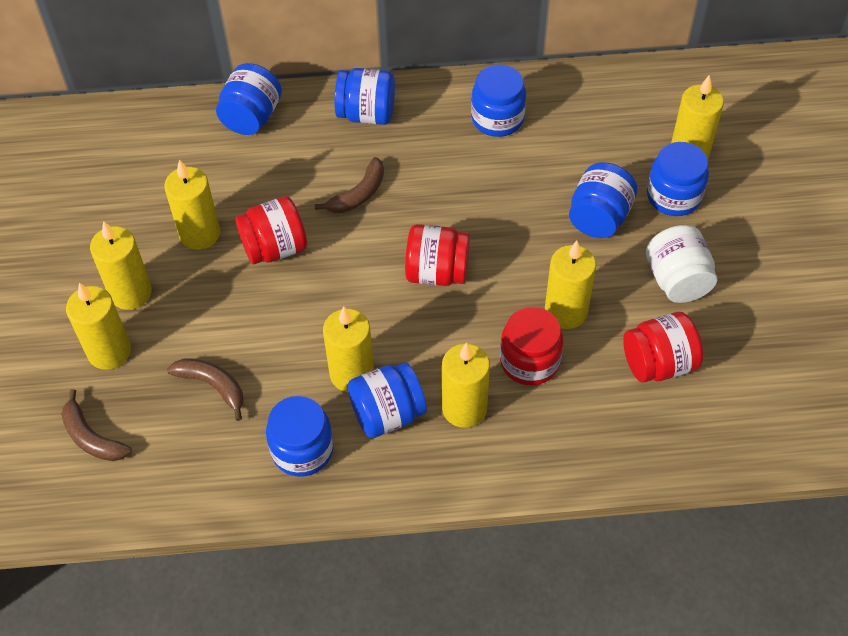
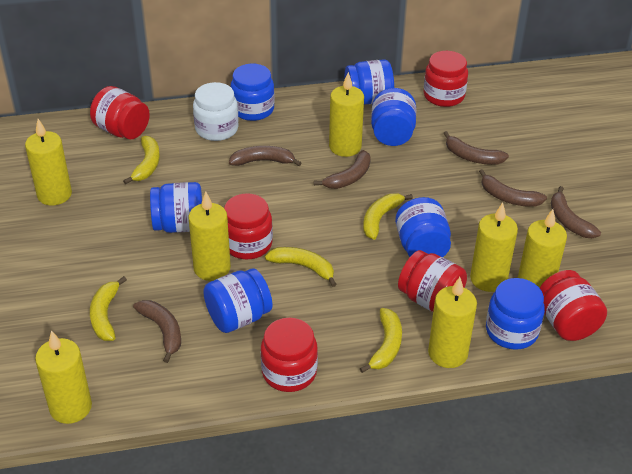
brown banana: [61,389,132,461] [167,358,244,421] [315,157,384,213] = 3 -> [133,300,181,363] [229,146,301,166] [314,150,371,189] [443,131,509,165] [479,169,547,207] [551,186,601,238] = 6
red jar: [235,196,307,265] [405,224,470,286] [500,307,563,386] [623,312,703,383] = 4 -> [90,86,150,139] [224,193,273,259] [261,318,318,392] [398,250,467,312] [424,51,468,107] [540,270,607,341] = 6
yellow banana: none = 0 -> [90,276,127,341] [123,136,160,184] [265,247,337,287] [360,308,402,373] [363,194,413,240] = 5

